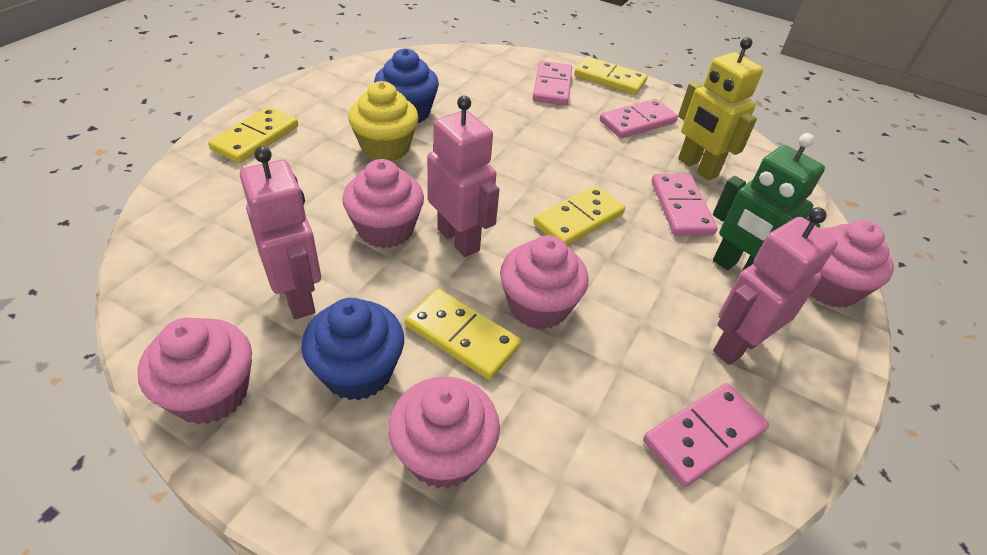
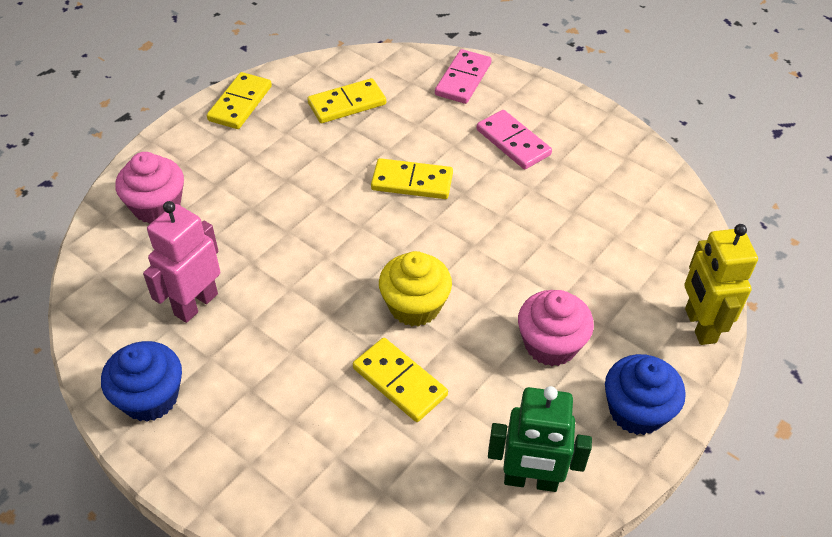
pink cupcake: [138,318,252,424] [342,159,424,248] [389,376,500,489] [500,235,588,329] [810,220,894,308] = 5 -> [115,152,184,224] [518,290,594,366] = 2
pink domino: [533,61,572,105] [600,99,678,138] [643,383,769,487] [651,174,718,236] = 4 -> [435,49,492,104] [477,110,552,169] = 2
pink robot: [240,146,321,319] [427,96,500,257] [713,207,838,365] = 3 -> [143,201,220,323] = 1

